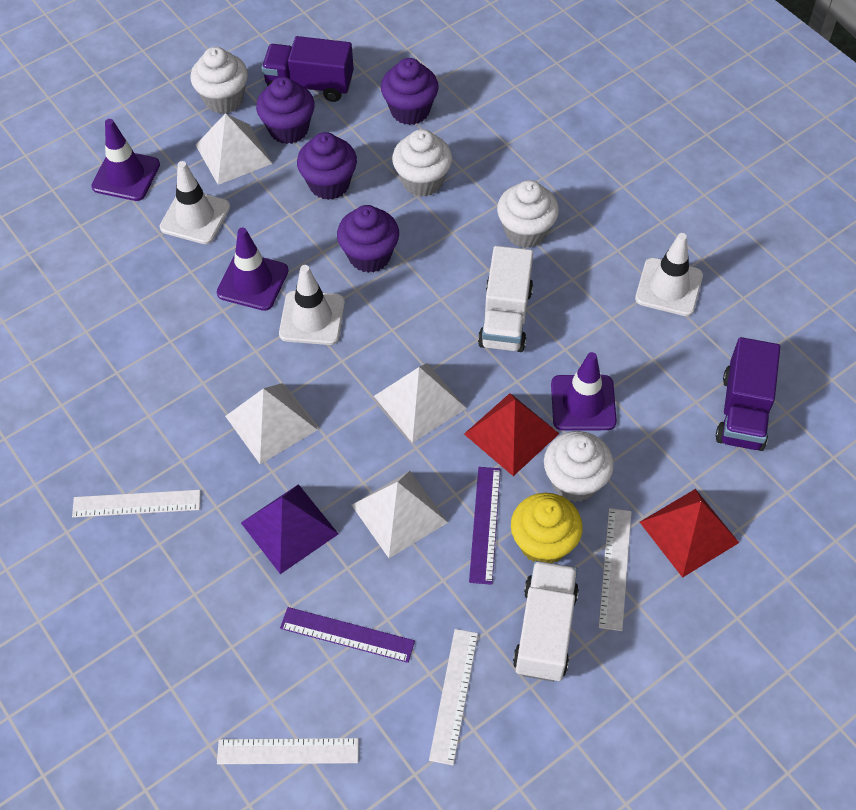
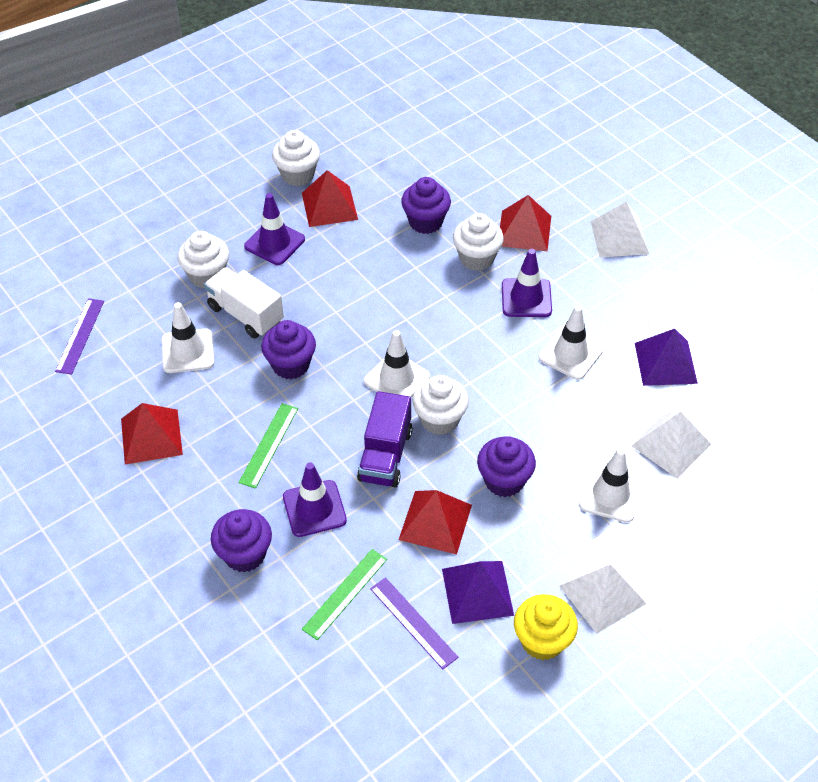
green ruler: none = 0 -> [239,403,298,489] [302,549,387,640] = 2
purple pyramid: [241,484,338,574] = 1 -> [442,561,514,624] [635,329,698,386] = 2
purple truck: [261,36,354,102] [716,337,780,451] = 2 -> [357,391,412,487] = 1
red pyramid: [464,393,559,476] [640,489,739,578] = 2 -> [121,403,183,464] [302,170,358,227] [398,490,472,555] [500,195,551,251] = 4
white pyramid: [196,113,273,185] [225,383,317,464] [352,471,448,558] [374,363,467,443] = 4 -> [559,557,647,634] [590,202,649,258] [631,412,711,479] = 3
white ruler: [72,490,201,518] [217,738,359,764] [429,629,478,765] [599,508,632,631] = 4 -> none = 0
white traffic cone: [160,161,230,244] [279,265,345,345] [635,233,703,316] = 3 -> [162,302,214,373] [364,330,430,397] [539,305,603,380] [579,448,642,523] = 4
white truck: [478,246,533,352] [513,561,579,682] = 2 -> [204,267,284,338] = 1

